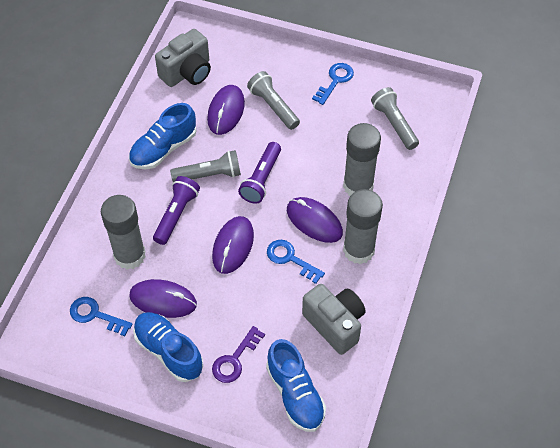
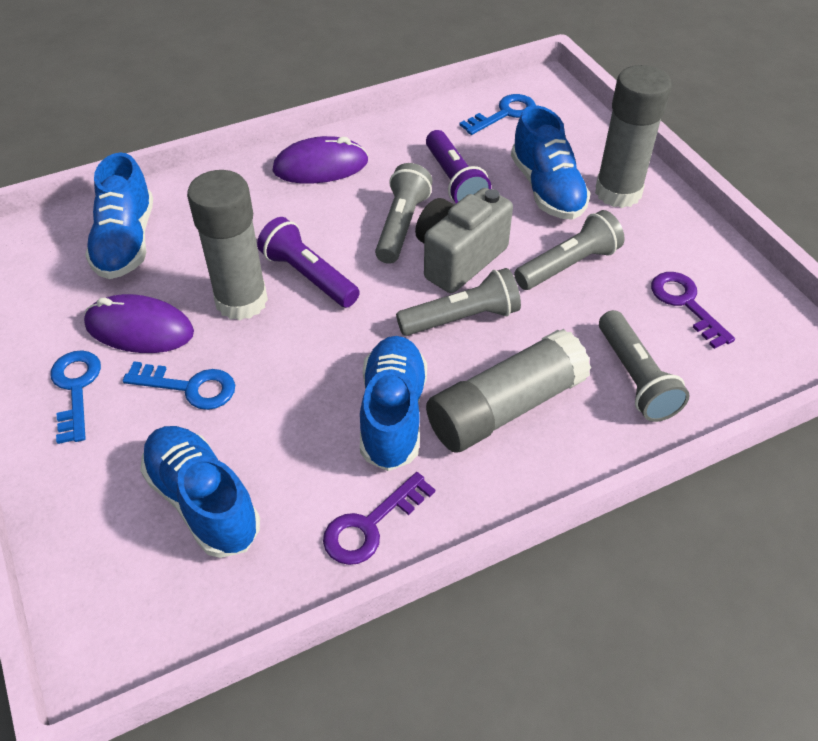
blue shoe: [129,103,196,169] [133,312,203,382] [266,339,326,432] = 3 -> [85,153,153,279] [140,426,260,558] [360,336,427,471] [511,105,591,220] = 4
grey camera: [155,29,211,87] [302,284,366,355] = 2 -> [415,188,513,293] = 1
grey flashlight: [170,150,241,182] [247,71,300,130] [371,87,419,150] = 3 -> [375,163,433,264] [396,268,521,336] [514,210,625,290] [599,310,690,422] = 4
purple key: [212,326,265,383] = 1 -> [323,472,435,565] [651,272,735,349] = 2
purple mouse: [129,279,197,318] [207,85,245,135] [212,216,254,274] [287,197,343,243] = 4 -> [84,294,194,353] [272,136,368,184] = 2

